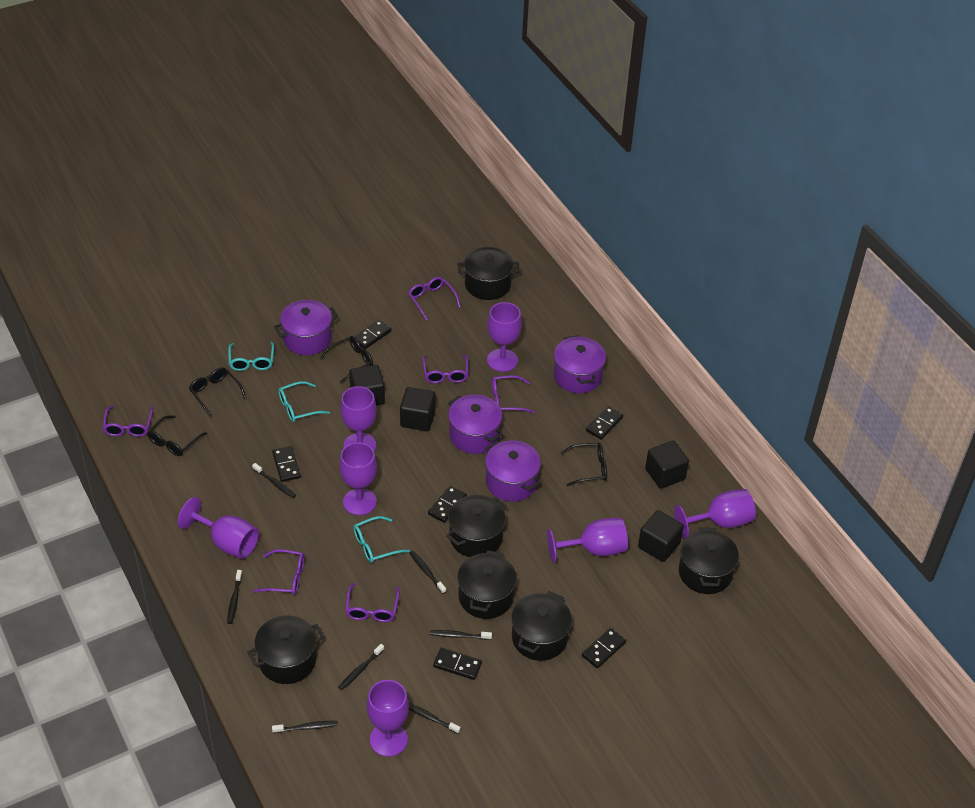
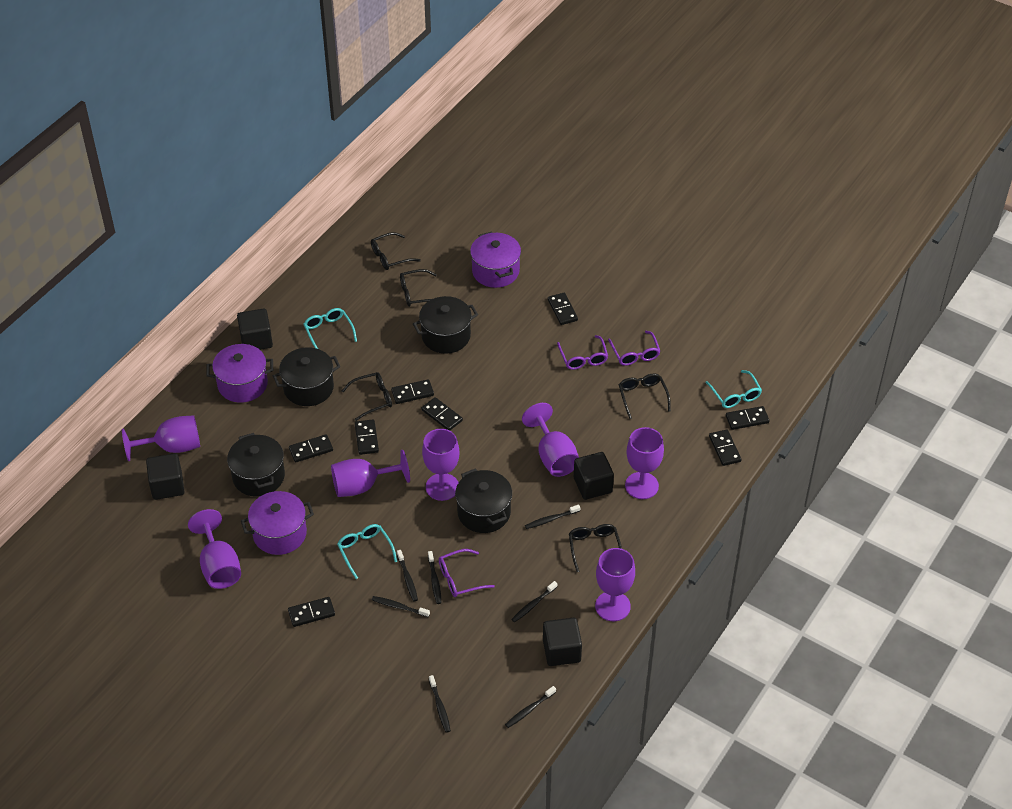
black domino: [272,446,301,482] [354,320,391,349] [428,486,467,523] [433,648,482,680] [582,628,626,668] [586,406,623,440] = 6 -> [288,597,335,627] [289,434,333,462] [355,419,379,455] [391,379,434,404] [422,397,463,431] [548,293,578,325] [709,429,742,466] [726,406,769,430] = 8
black glasses: [147,415,207,456] [189,368,246,417] [320,336,373,383] [561,443,607,486] = 4 -> [342,372,392,421] [371,232,421,270] [400,269,437,307] [569,524,622,572] [619,374,671,419] = 5
black pot: [247,615,324,684] [446,495,507,557] [457,550,517,619] [458,247,520,300] [511,591,572,661] [679,527,739,594] = 6 -> [227,433,285,497] [273,347,340,406] [413,296,478,354] [455,469,512,533] = 4
purple glasses: [102,406,153,437] [253,549,304,595] [345,583,400,622] [408,277,461,321] [422,354,468,383] [492,375,535,413] = 6 -> [439,549,495,597] [557,335,608,370] [608,331,660,366] = 3
purple pot: [274,300,338,355] [448,395,503,454] [485,441,541,502] [554,335,606,393] = 4 -> [206,344,273,403] [241,491,314,555] [470,232,521,288] = 3

